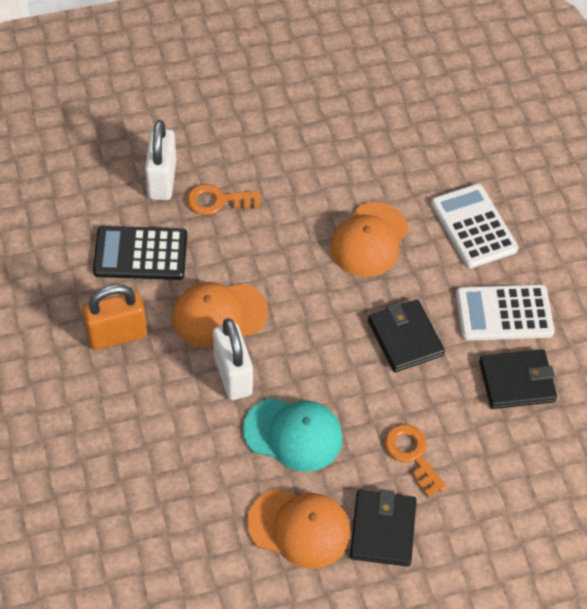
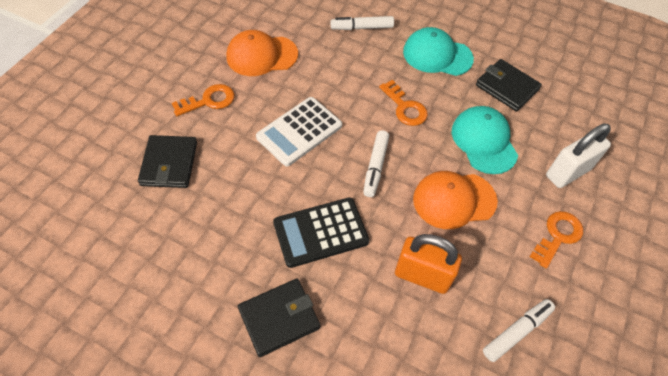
orange cap: [173,282,268,348] [247,489,351,569] [330,202,409,277] = 3 -> [226,30,298,76] [413,171,498,229] = 2
orange key: [187,184,261,215] [384,424,447,497] = 2 -> [172,84,235,116] [379,80,428,126] [530,211,583,268] = 3
turquoise cap: [243,398,343,472] = 1 -> [403,27,474,76] [452,106,518,174] = 2
white calculator: [431,184,518,268] [456,284,555,341] = 2 -> [256,97,342,166] = 1
white marker: none = 0 -> [330,16,394,30] [363,130,389,197] [483,299,555,362] = 3
white padlock: [145,120,176,200] [213,318,253,400] = 2 -> [546,124,611,188] = 1

